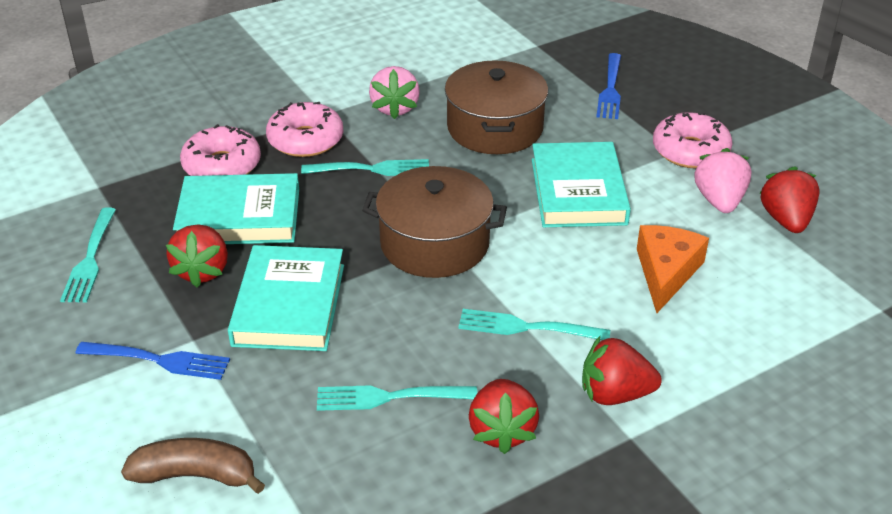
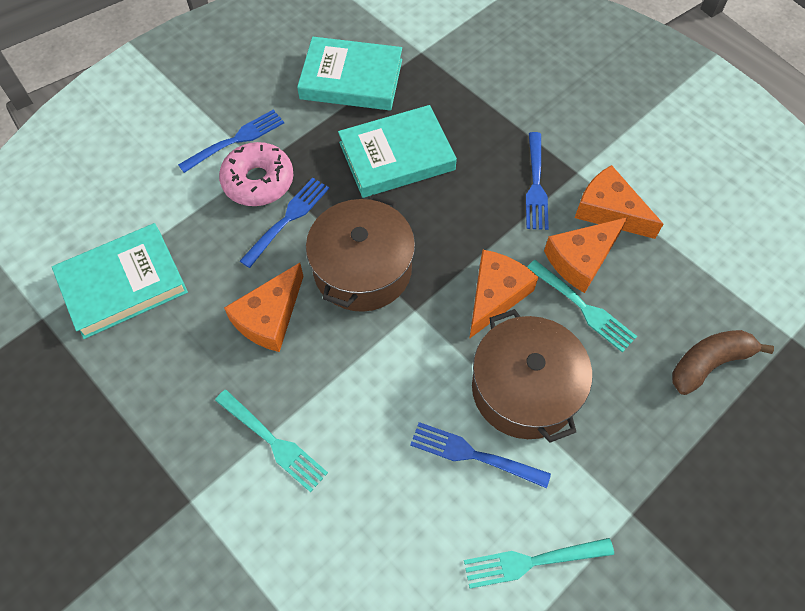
blue fork: [75,342,230,380] [596,53,621,119] = 2 -> [178,110,284,173] [240,178,329,268] [410,422,551,488] [526,132,549,230] = 4
orange cheese: [637,225,709,313] = 1 -> [224,263,304,352] [469,250,538,339] [544,217,628,293] [575,165,663,239] = 4
pink donut: [180,124,261,176] [266,102,343,157] [653,112,732,169] = 3 -> [219,142,293,206] = 1
pink strawberry: [369,66,420,119] [694,148,751,213] = 2 -> none = 0
red strawberry: [166,225,228,287] [469,379,539,454] [582,336,662,405] [759,166,820,233] = 4 -> none = 0
turquoise fork: [60,207,116,302] [301,159,429,176] [317,385,477,411] [458,309,610,340] = 4 -> [215,390,328,493] [464,538,614,589] [527,260,637,352] = 3

